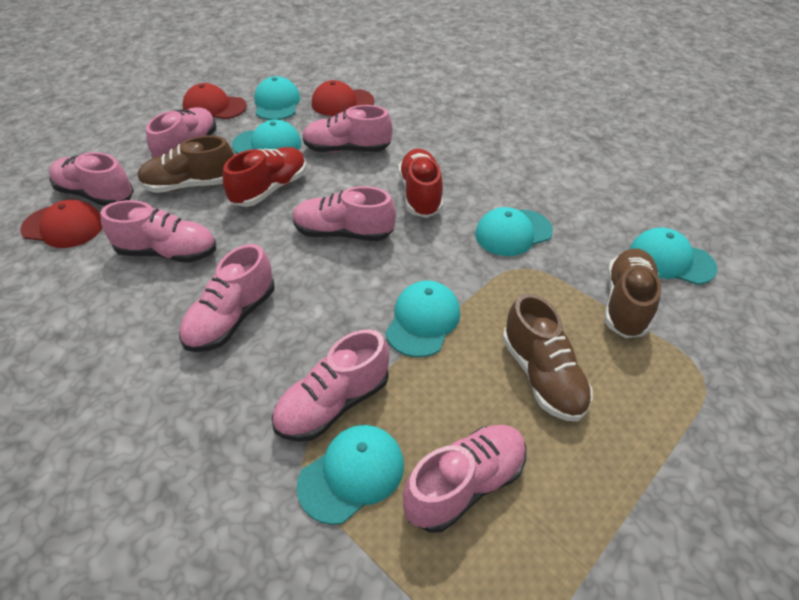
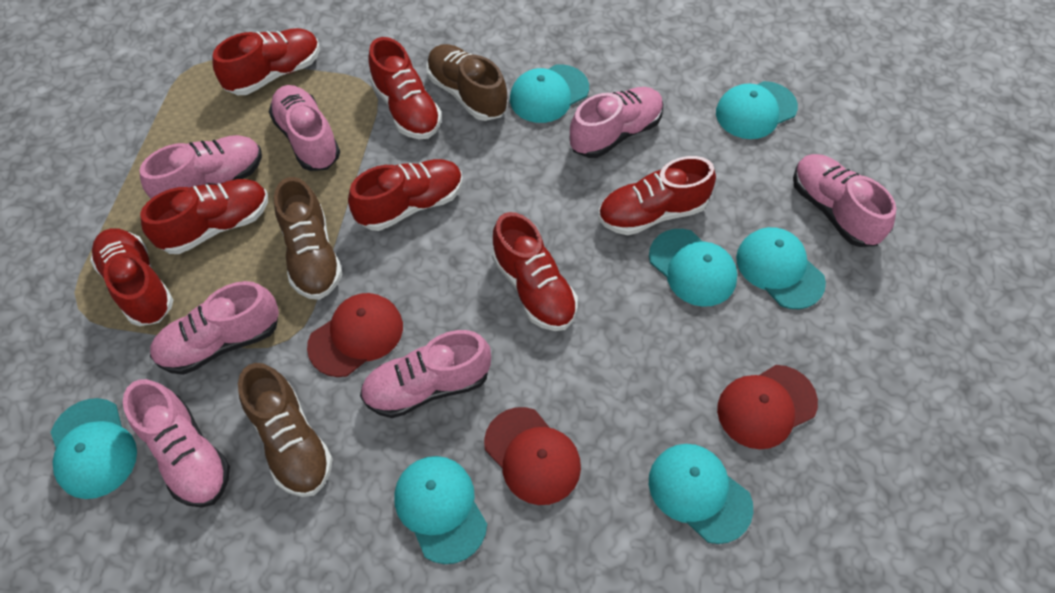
pink shoe: [49,152,134,206] [100,200,216,263] [146,107,216,158] [179,244,275,352] [272,329,389,442] [293,186,396,241] [302,105,392,153] [403,425,526,533] = 8 -> [123,379,230,508] [139,135,262,199] [150,281,279,375] [269,85,340,171] [360,330,491,418] [570,87,664,158] [793,154,896,247] = 7
red shoe: [223,147,306,207] [399,149,443,218] = 2 -> [90,228,173,326] [140,179,268,254] [213,28,320,95] [348,159,463,231] [368,37,442,139] [492,212,578,331] [598,156,716,236] = 7
turquoise cap: [232,120,301,154] [254,76,300,120] [296,425,404,525] [385,281,460,357] [475,207,553,256] [629,227,717,285] = 6 -> [51,398,137,499] [394,456,487,564] [510,64,589,123] [649,229,737,307] [649,444,753,544] [716,81,798,139] [736,227,826,309] = 7

